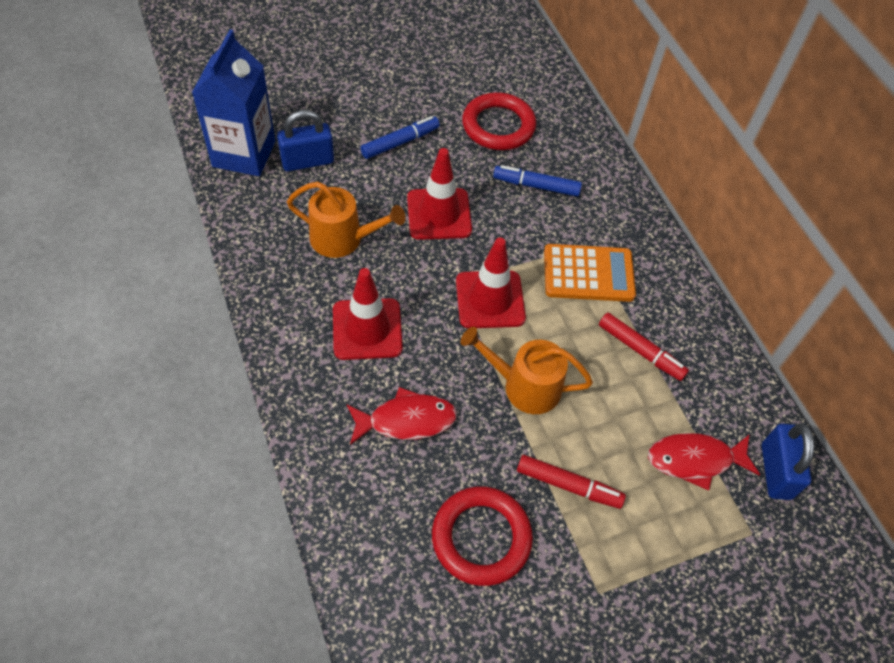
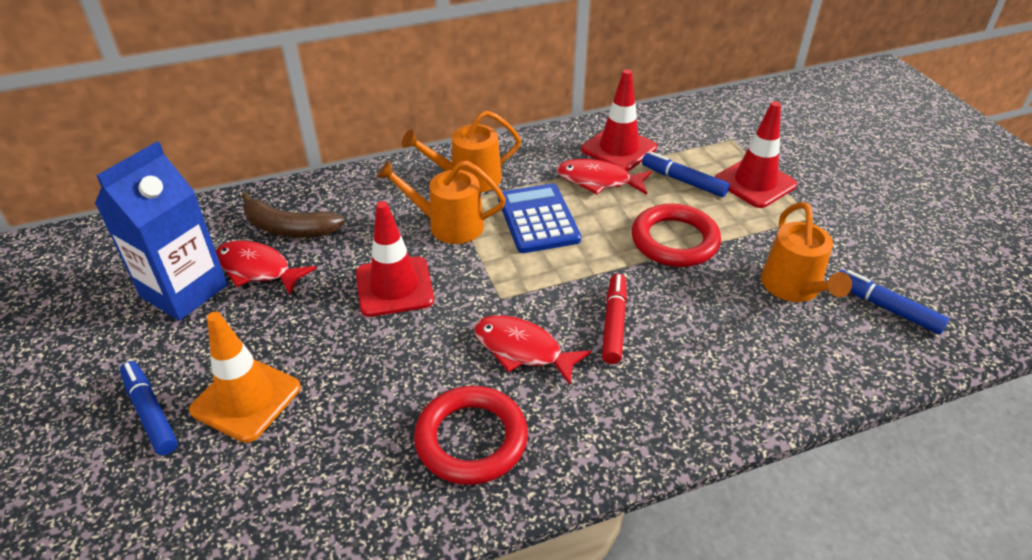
blue calculator: none = 0 -> [498,183,581,253] = 1
blue marker: [361,116,440,159] [493,165,582,197] = 2 -> [120,361,178,455] [642,152,730,197] [839,270,949,334] = 3
blue padlock: [277,110,334,171] [762,423,814,500] = 2 -> none = 0
brown banana: none = 0 -> [241,192,345,237] = 1
orange calculator: [544,244,636,302] = 1 -> none = 0
orange traffic cone: none = 0 -> [189,312,301,443] = 1
orange watering can: [287,182,406,258] [461,327,593,414] = 2 -> [377,160,506,244] [402,110,521,193] [761,202,852,302] = 3
red fish: [346,387,457,445] [648,433,760,491] = 2 -> [216,240,317,295] [474,315,591,385] [556,159,652,195] = 3
red marker: [517,455,626,509] [599,312,689,381] = 2 -> [602,274,627,364] = 1

